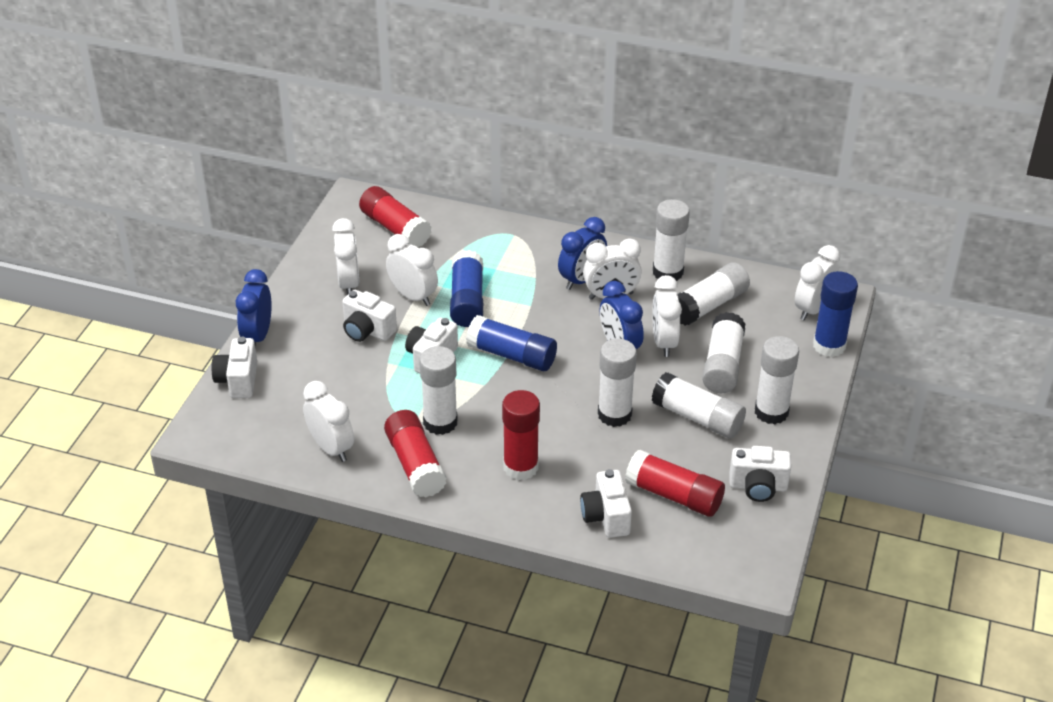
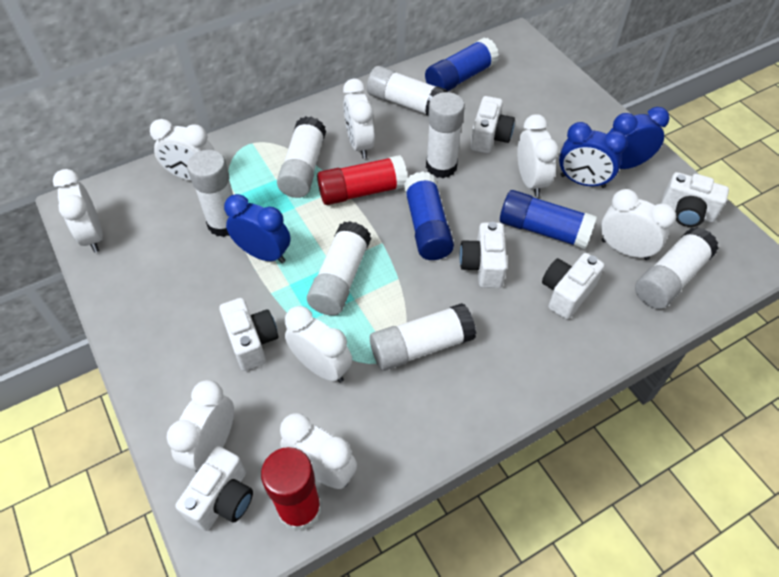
red glue stick: [359,186,432,247] [384,410,447,497] [502,390,540,480] [625,450,725,517] = 4 -> [261,447,321,531] [317,155,408,205] = 2
white camera: [211,337,257,398] [342,290,397,342] [405,318,458,373] [580,469,632,538] [730,446,791,502] = 5 -> [175,446,253,531] [219,298,278,371] [459,222,507,288] [470,96,515,153] [542,253,605,319] [661,172,729,227] = 6
white clock: [303,381,354,462] [332,218,359,295] [386,234,438,306] [583,238,642,300] [652,275,682,357] [795,245,840,321] = 6 -> [53,169,103,253] [150,119,215,181] [166,380,234,472] [280,413,357,489] [285,306,352,383] [343,79,375,159] [517,114,559,197] [601,189,676,260] = 8

